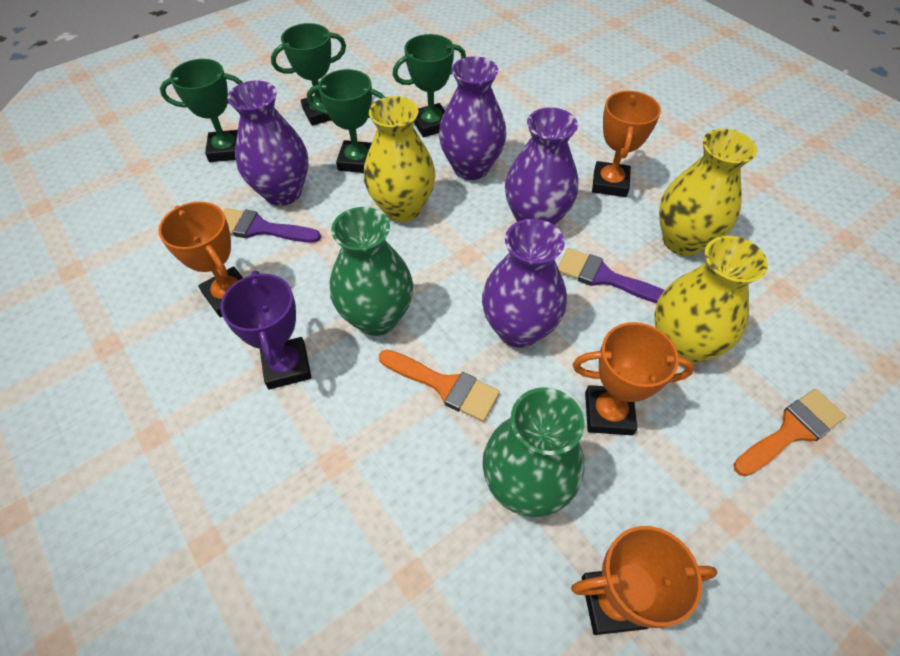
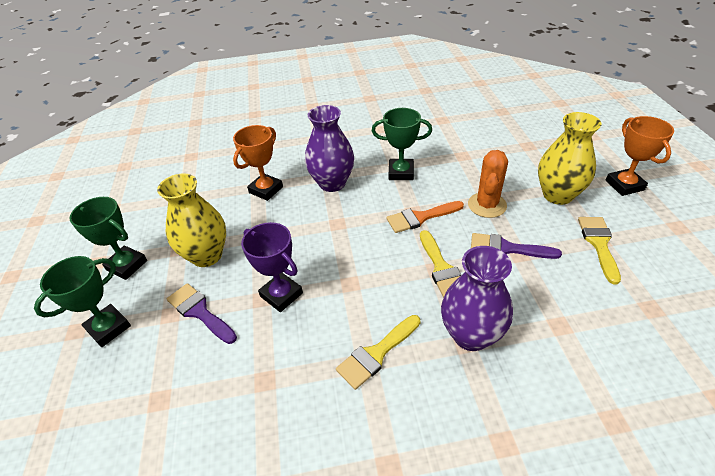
green trophy: [160,59,243,162] [271,23,346,126] [307,69,385,173] [393,34,466,137] = 4 -> [34,256,131,347] [69,197,147,280] [372,108,432,180] = 3
green vase: [330,207,413,336] [482,387,584,517] = 2 -> none = 0
orange brush: [379,349,500,422] [733,389,846,477] = 2 -> [387,201,464,233] = 1
orange cactus: none = 0 -> [468,150,508,218] = 1
orange trophy: [158,202,243,318] [571,526,717,635] [573,322,694,435] [592,91,661,197] = 4 -> [233,125,283,201] [606,116,674,196] = 2
purple vase: [227,81,308,206] [439,56,506,180] [482,219,567,348] [505,107,578,226] = 4 -> [305,105,354,192] [441,246,513,351] = 2
yellow brush: none = 0 -> [336,315,420,390] [420,230,461,298] [578,217,621,285] = 3
yellow vase: [364,96,436,222] [654,236,768,364] [659,129,757,256] = 3 -> [157,173,226,267] [538,112,601,205] = 2

